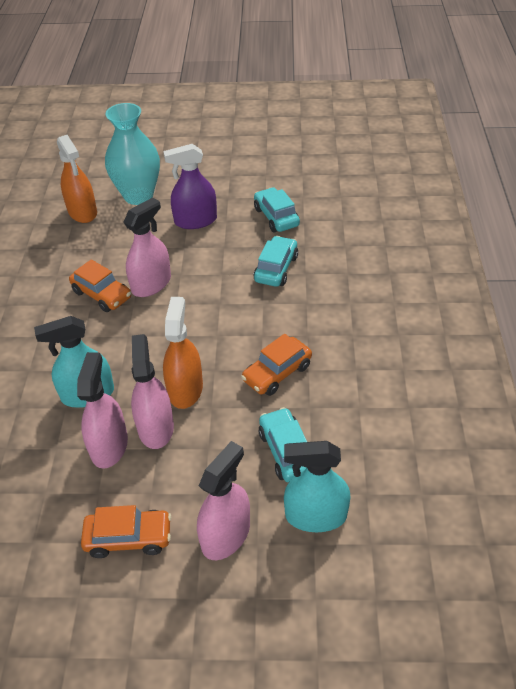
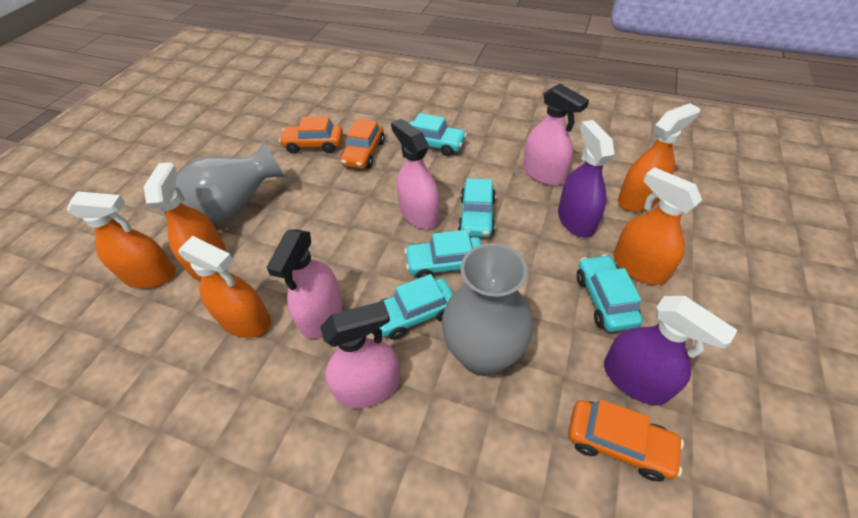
grey vase: none = 0 -> [161,142,285,224] [442,243,533,376] = 2
orange spray bottle: [57,135,97,223] [163,297,203,409] = 2 -> [67,191,176,288] [144,162,226,280] [178,236,271,338] [614,167,702,285] [618,103,700,212] = 5
purple spray bottle: [163,144,217,229] = 1 -> [558,120,615,238] [604,296,738,405] = 2
turquoise car: [254,187,300,232] [254,236,298,287] [259,407,307,482] = 3 -> [379,274,453,340] [404,230,482,279] [409,113,467,156] [458,178,496,237] [577,255,643,332] = 5
turquoise spray bottle: [34,316,114,408] [284,441,351,532] = 2 -> none = 0
turquoise vase: [105,103,160,205] = 1 -> none = 0

